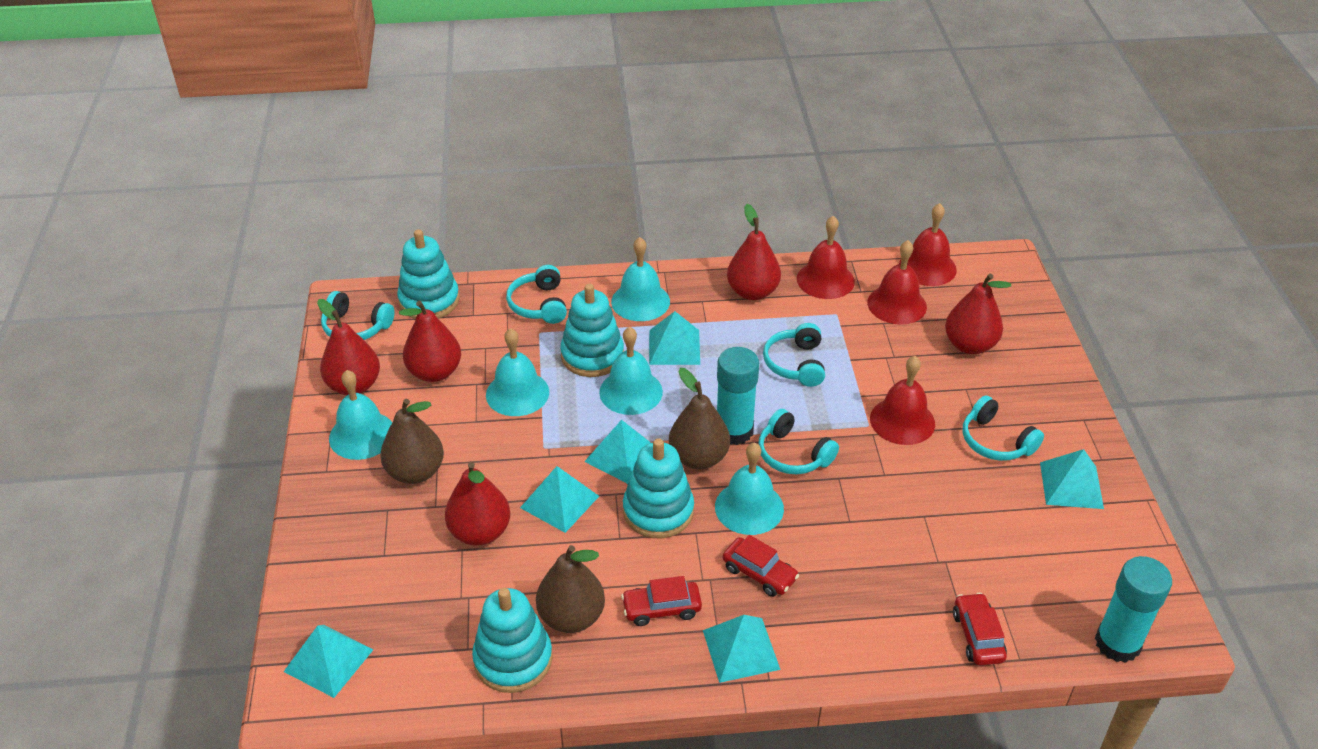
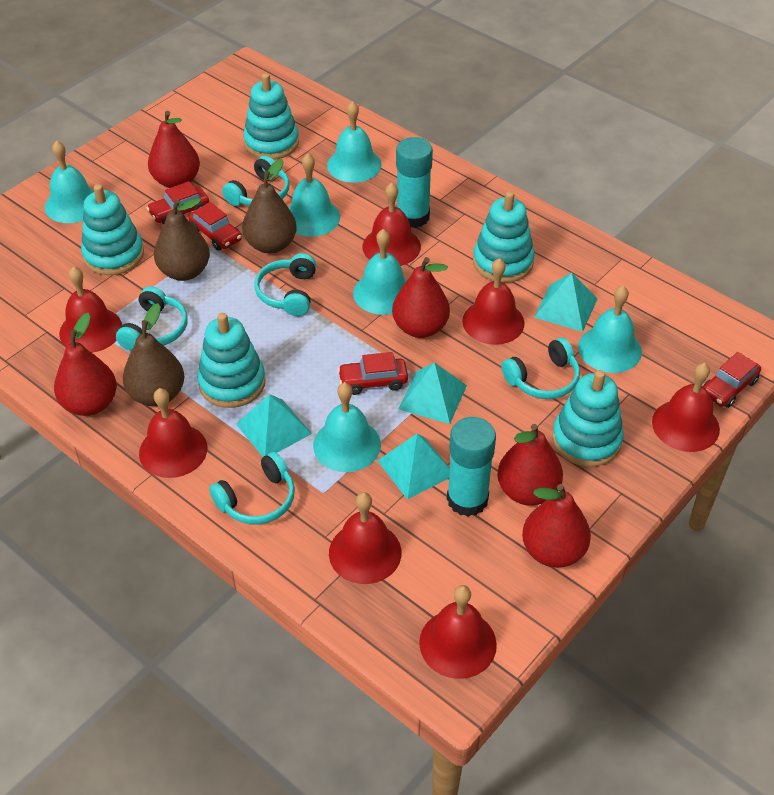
red bell: [797,216,855,299] [867,240,927,325] [870,356,935,445] [899,203,957,286] = 4 -> [59,266,122,353] [139,388,207,478] [329,492,402,584] [362,183,421,266] [419,585,497,679] [462,258,525,345] [652,363,720,452] = 7
red car: [621,576,702,626] [723,535,799,597] [953,593,1007,665] = 3 -> [147,181,209,225] [188,202,242,251] [338,352,408,395] [703,352,761,408] = 4
turquoise bell: [329,370,392,460] [486,328,549,416] [599,327,663,415] [611,237,670,321] [715,443,784,535] = 5 -> [45,140,94,223] [288,154,340,237] [313,383,381,472] [327,101,382,183] [353,229,407,315] [578,286,642,373] = 6
turquoise pyramid: [283,625,374,698] [520,466,599,533] [584,420,651,484] [649,311,700,365] [703,615,781,683] [1040,449,1104,509] = 6 -> [236,394,312,457] [377,434,450,500] [399,362,467,424] [534,273,598,332] = 4
turquoise stacking toy: [397,229,460,319] [472,588,553,693] [560,284,624,377] [623,438,694,539] = 4 -> [81,184,144,275] [197,313,266,408] [243,73,299,160] [473,191,535,283] [552,370,624,467] = 5

